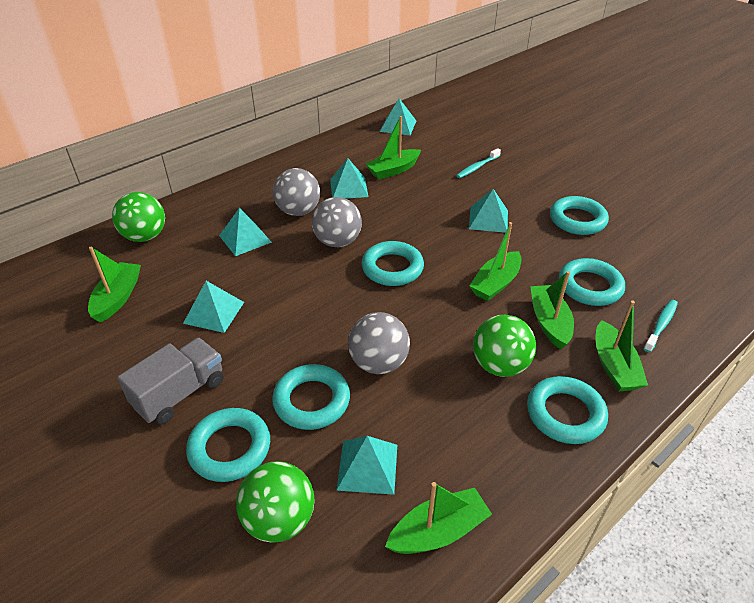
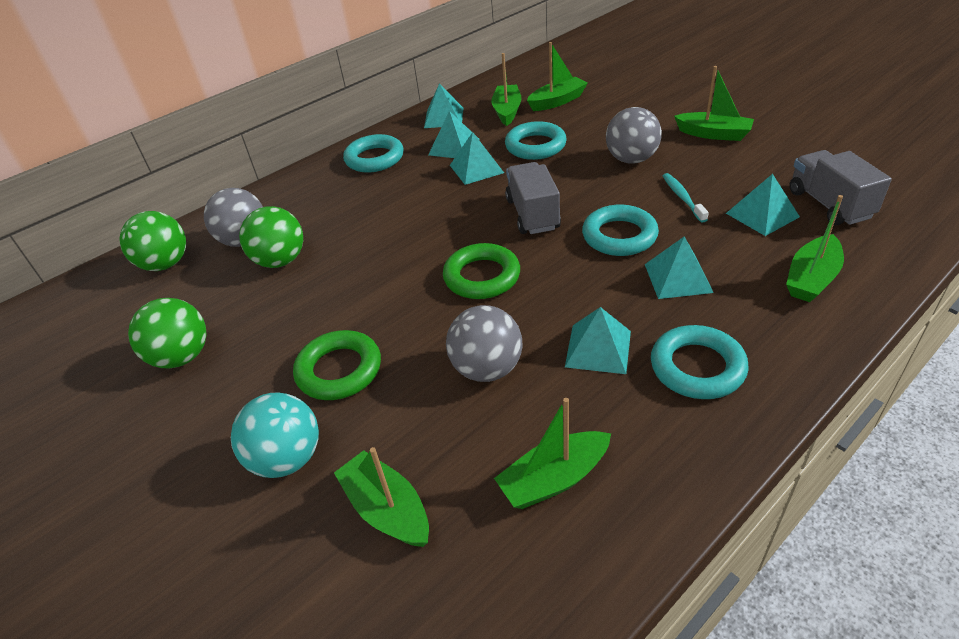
green ring: none = 0 -> [293,330,381,400] [443,243,520,299] = 2
grey truck: [117,338,223,425] = 1 -> [505,162,561,234] [789,150,892,225] = 2
turquoise ball: none = 0 -> [231,392,319,478] = 1
turquoise ring: [186,408,270,482] [272,364,350,430] [361,241,424,286] [527,376,608,444] [550,196,609,235] [559,258,625,306] = 6 -> [343,134,404,172] [505,121,567,160] [582,205,659,256] [651,325,749,399] = 4
turquoise toothbrush: [456,148,501,178] [644,300,678,352] = 2 -> [663,173,709,223] = 1

